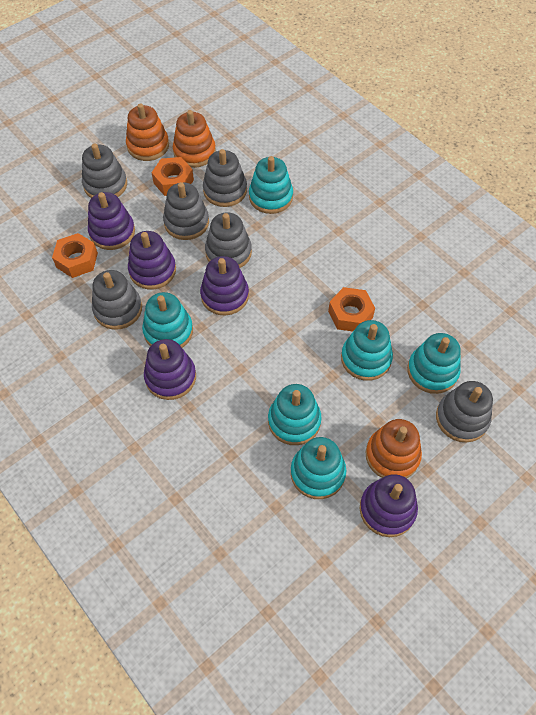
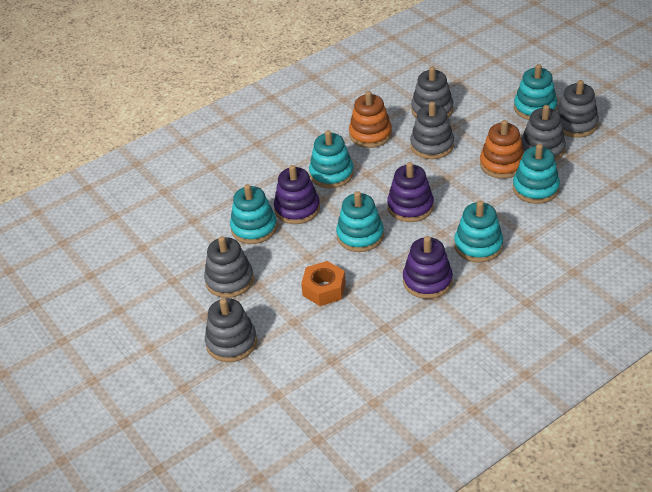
orange nut: [52,233,98,278] [151,157,194,196] [328,287,375,332] = 3 -> [301,261,346,306] = 1
orange stacking toy: [126,103,169,161] [173,110,216,168] [366,419,422,478] = 3 -> [349,91,392,148] [480,120,524,179] = 2
purple stacking toy: [88,192,135,250] [128,231,176,290] [144,339,196,400] [200,256,249,316] [360,474,418,537] = 5 -> [274,165,320,224] [387,162,434,222] [403,236,453,299] = 3

